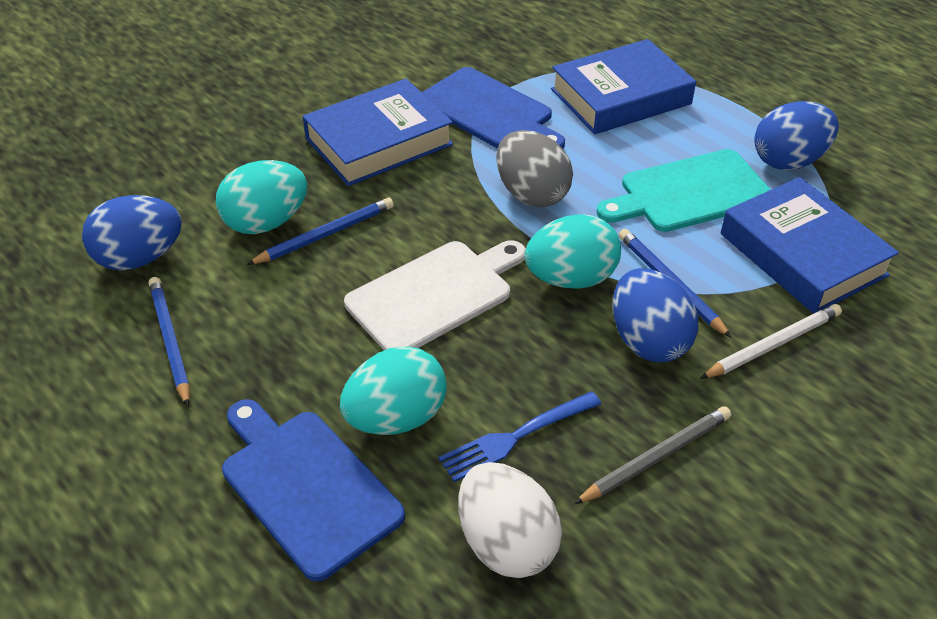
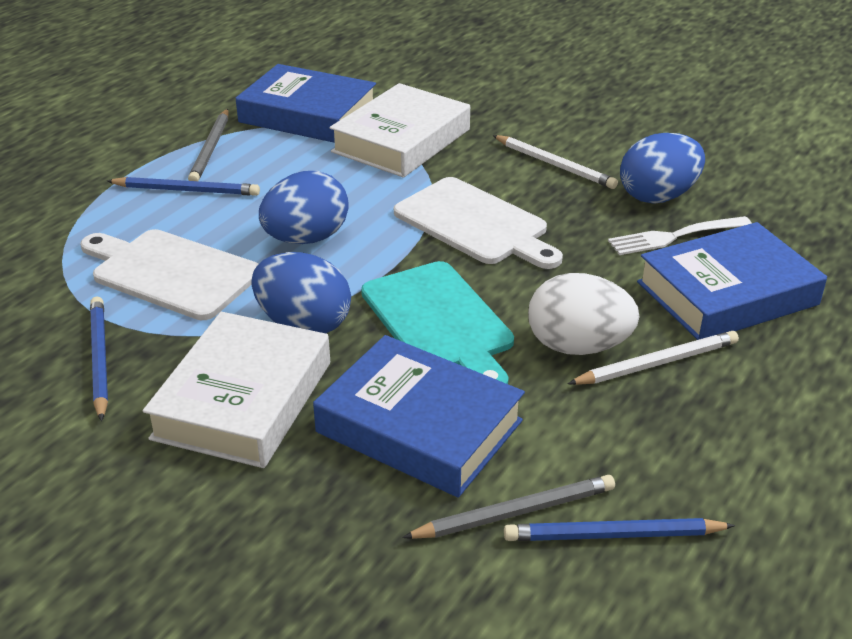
blue cutting board: [222,399,405,581] [422,67,565,148] = 2 -> none = 0
blue fork: [438,391,601,482] = 1 -> none = 0
grey egg: [496,130,573,207] = 1 -> none = 0
grey pencil: [574,406,731,504] = 1 -> [188,109,229,181] [402,475,615,539] = 2
turquoise egg: [216,160,307,234] [340,346,447,435] [524,214,621,289] = 3 -> none = 0
white book: none = 0 -> [143,312,330,468] [330,83,470,177] = 2
white cutting board: [344,240,526,350] = 1 -> [80,229,258,320] [394,177,563,269] = 2
white fork: none = 0 -> [608,216,752,255] = 1
white pencil: [700,304,842,379] = 1 -> [493,135,618,189] [568,331,739,385] = 2

